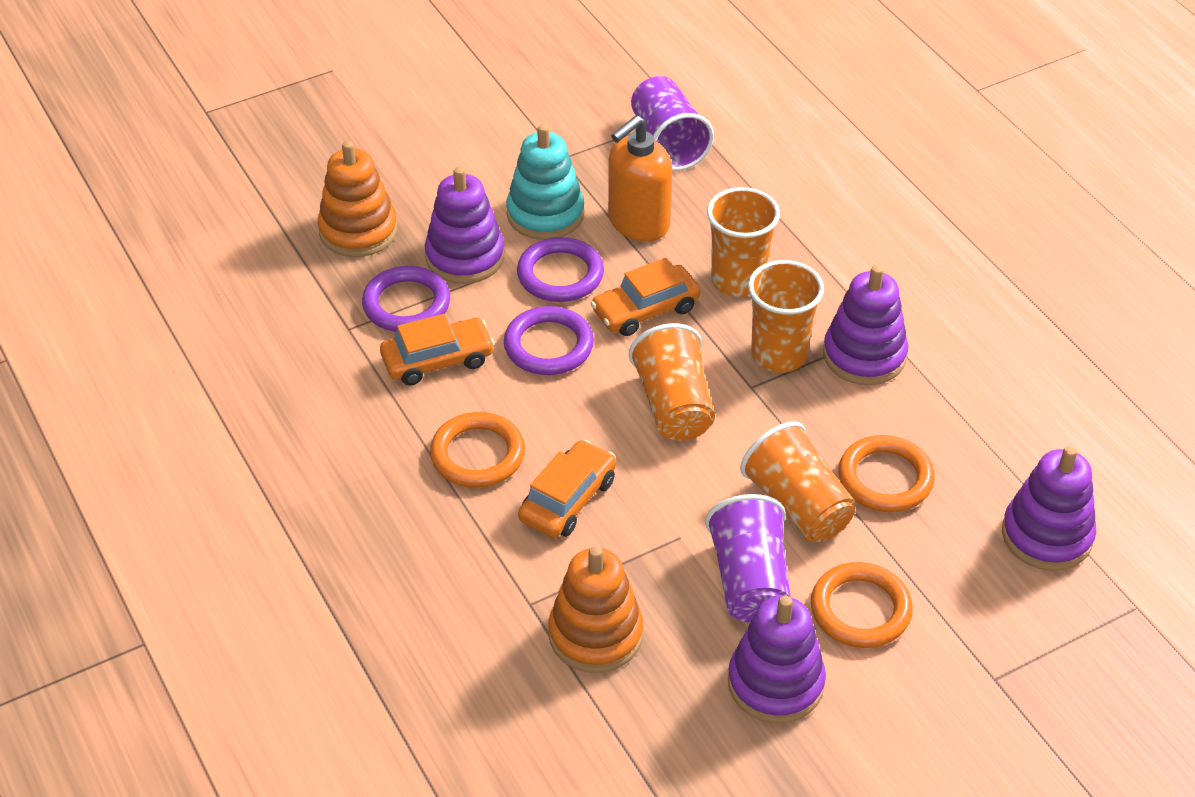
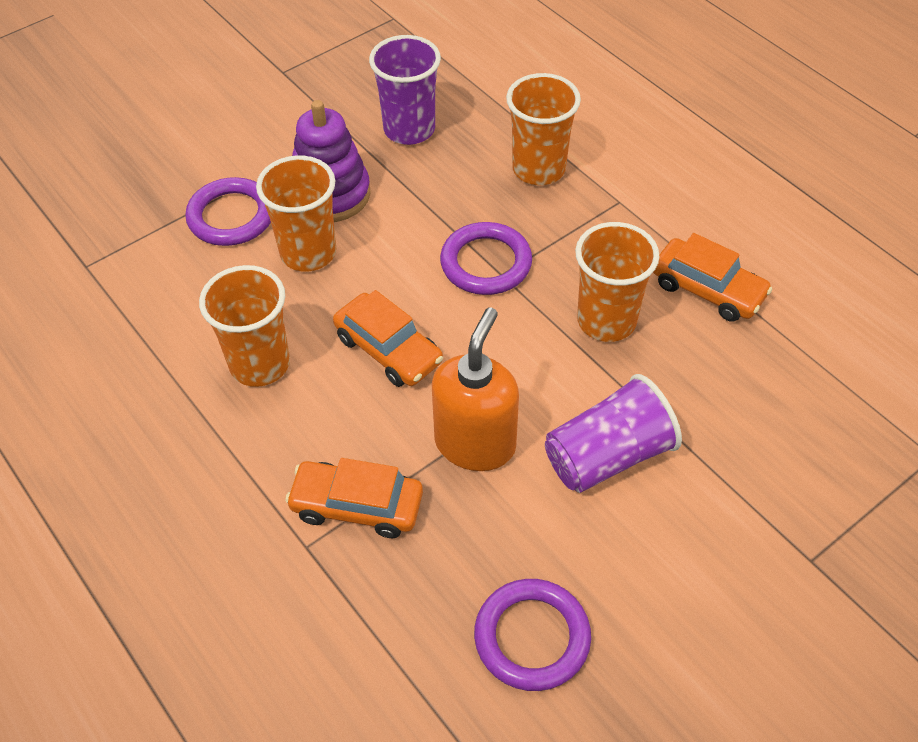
orange ring: [430,412,525,488] [811,562,913,648] [838,435,935,512] = 3 -> none = 0
orange stacking toy: [318,141,397,257] [548,546,643,673] = 2 -> none = 0
purple stacking toy: [425,167,505,284] [728,596,826,723] [823,265,908,385] [1002,446,1096,571] = 4 -> [292,100,371,222] = 1
turquoise stacking toy: [506,124,584,240] = 1 -> none = 0

